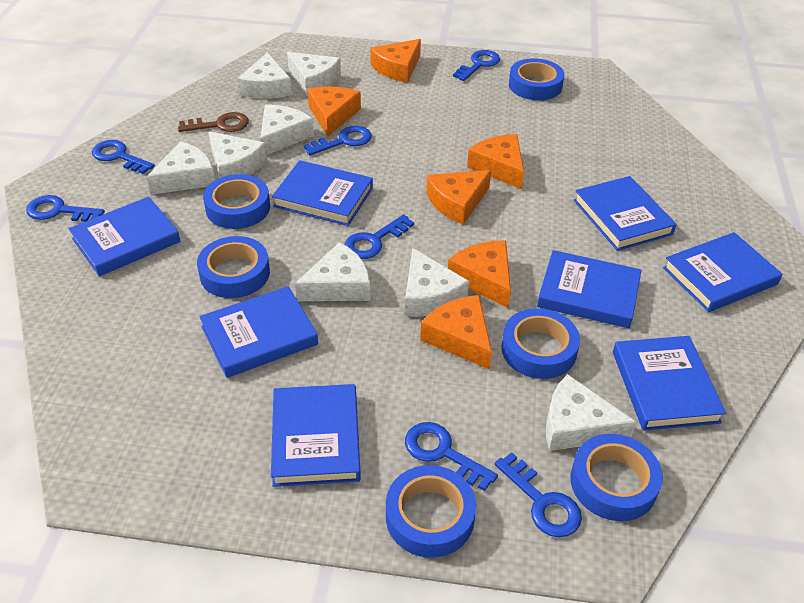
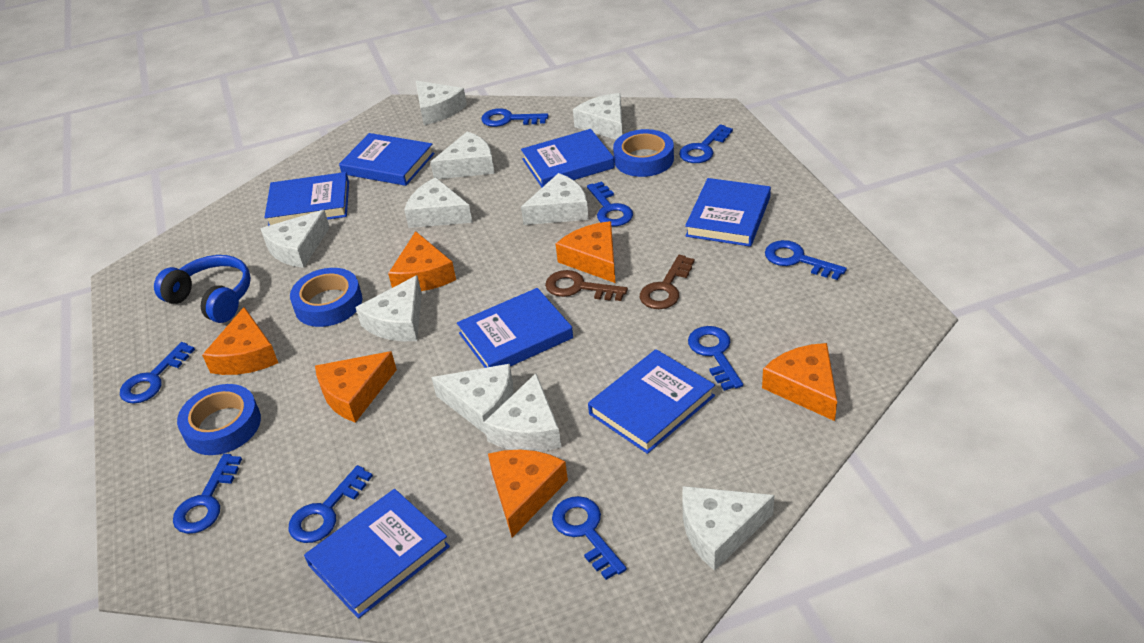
blue book: [69,197,181,276] [199,286,318,378] [271,384,361,487] [272,160,373,226] [537,250,642,328] [574,176,677,251] [613,336,726,431] [663,232,782,312] = 8 -> [264,172,349,226] [304,489,450,619] [339,133,434,186] [457,288,573,368] [521,129,615,188] [588,349,715,454] [685,178,771,247] = 7
blue headphones: none = 0 -> [154,255,251,323] = 1
blue key: [26,195,105,222] [92,140,155,174] [304,126,372,155] [344,214,414,259] [405,422,498,491] [453,50,500,81] [495,452,582,537] = 7 -> [120,342,195,404] [173,454,242,534] [289,465,373,543] [481,108,549,127] [552,496,627,580] [587,181,633,226] [679,124,733,163] [688,326,743,391] [765,240,847,280] = 9
blue tape: [197,236,270,298] [203,174,270,229] [386,465,476,558] [501,308,580,379] [509,58,564,100] [571,434,663,521] = 6 -> [177,384,261,455] [290,268,362,327] [613,129,674,177] = 3
brown key: [178,112,249,132] = 1 -> [545,270,628,301] [640,255,694,309] = 2
white cheese: [146,141,215,195] [208,131,267,178] [237,52,292,99] [260,104,314,155] [287,52,341,96] [295,242,370,301] [405,248,469,317] [546,374,636,451] = 8 -> [260,210,330,268] [355,275,422,341] [404,177,473,228] [416,81,467,125] [430,131,495,179] [432,364,513,434] [484,373,561,451] [521,173,589,225] [573,93,623,140] [682,486,774,571] = 10

